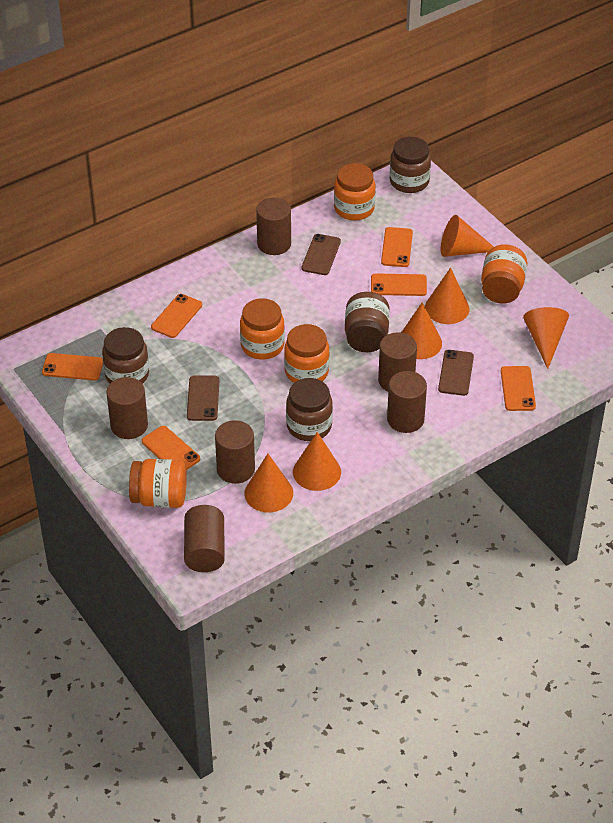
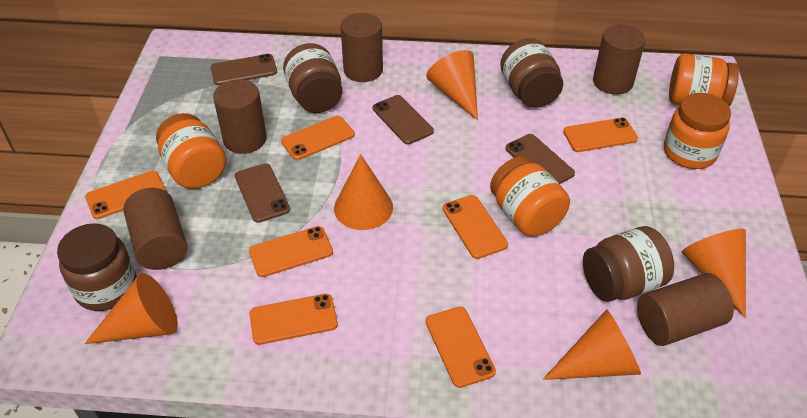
brown cylinder: [106,377,148,439] [184,505,225,572] [215,420,255,484] [256,198,291,255] [378,332,417,391] [387,371,427,433] = 6 -> [123,188,188,270] [213,79,267,154] [340,13,383,82] [593,24,645,95] [637,273,734,346] = 5
brown phone: [187,375,219,421] [302,234,341,275] [438,350,474,396] = 3 -> [211,54,277,85] [235,163,290,223] [373,95,434,144] [506,134,575,184] = 4
orange cone: [244,454,293,512] [293,432,341,491] [401,302,442,359] [425,268,469,324] [441,215,494,257] [523,307,569,369] = 6 -> [85,273,178,344] [334,154,393,230] [426,50,478,121] [543,309,641,380] [681,229,746,318] = 5
orange jar: [129,459,187,508] [240,298,285,360] [284,324,330,383] [334,163,376,221] [481,244,527,304] = 5 -> [156,113,226,189] [490,156,570,237] [664,93,731,169] [669,54,739,107] = 4
orange phone: [42,353,103,380] [142,426,200,470] [151,294,202,338] [371,273,427,296] [381,227,413,267] [501,366,536,411] = 6 -> [85,170,166,219] [249,226,333,277] [249,294,338,345] [281,116,355,160] [426,307,496,388] [443,195,508,259] [563,117,638,152] = 7

